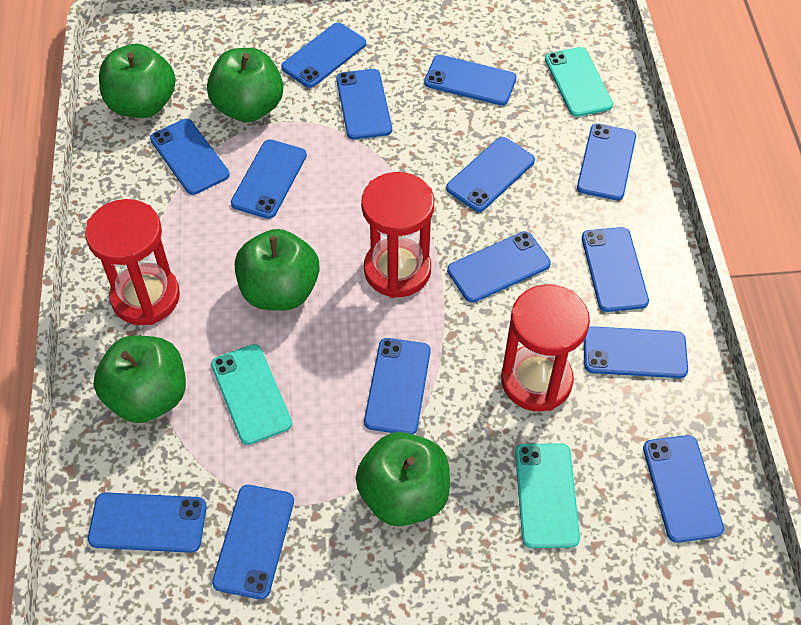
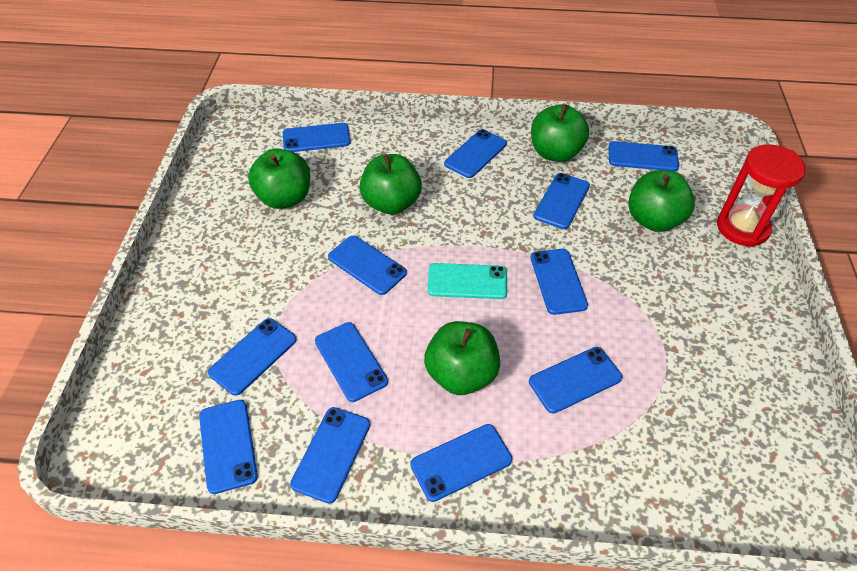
blue phone: [88,492,206,553] [150,119,230,195] [212,485,294,599] [231,140,307,219] [281,23,366,88] [336,69,392,139] [364,338,431,434] [424,55,517,105] [446,137,535,212] [447,231,551,303] [577,123,636,200] [582,227,649,312] [584,326,688,378] [643,435,724,543] = 14 -> [199,400,258,494] [208,318,296,396] [283,123,350,152] [290,407,370,504] [315,322,388,402] [328,236,407,295] [410,424,512,502] [444,129,507,178] [529,347,623,414] [531,249,588,315] [533,173,590,229] [609,141,679,171] = 12
red hourglass: [85,199,180,325] [361,172,434,298] [501,284,590,411] = 3 -> [717,144,806,247] = 1
turquoise phone: [211,344,292,445] [515,443,580,548] [545,47,613,117] = 3 -> [427,263,507,299] = 1

